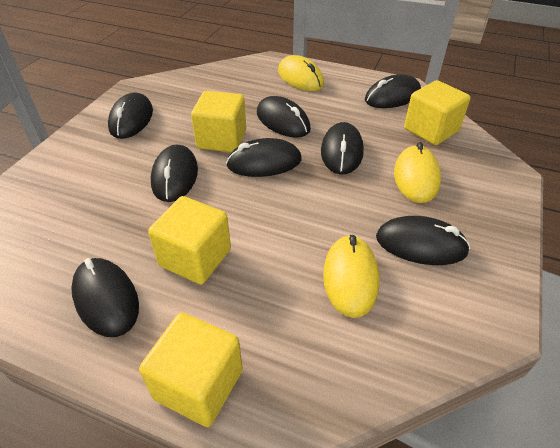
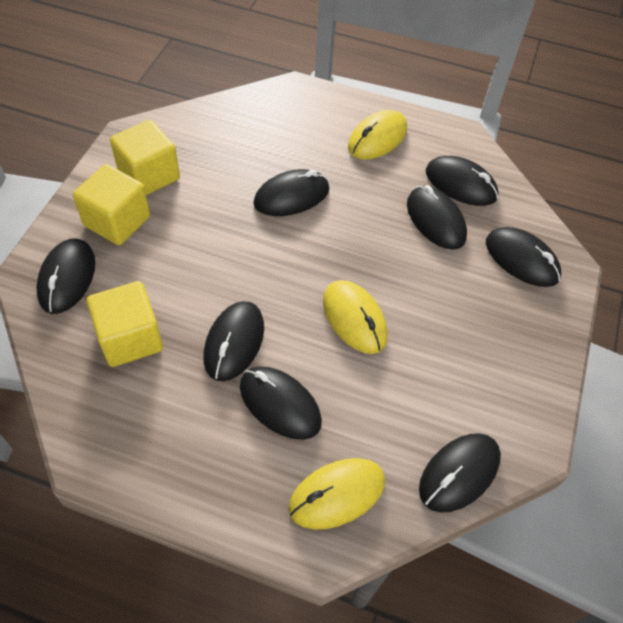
yellow cube: [139,313,243,427] [148,196,231,284] [191,91,246,152] [404,80,470,145] = 4 -> [73,164,150,245] [87,281,163,367] [110,120,180,195] = 3

